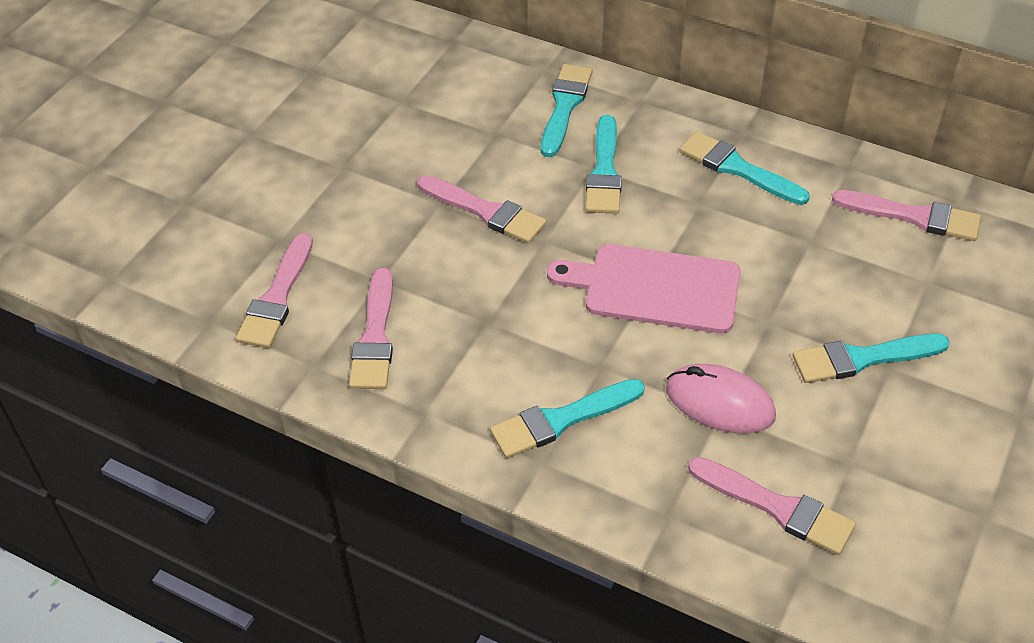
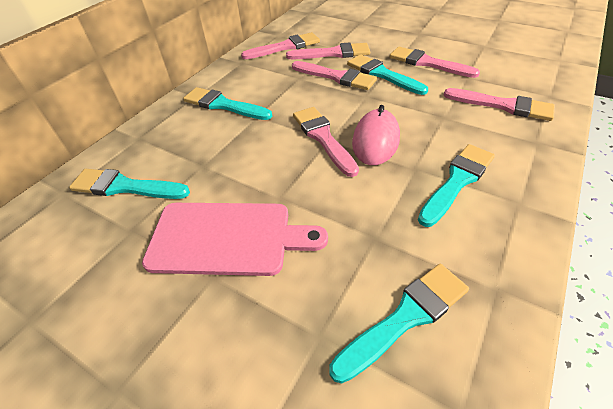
pink brush: [236,233,313,348] [349,268,393,389] [417,175,546,244] [688,457,856,555] [832,190,981,241] = 5 -> [241,32,320,59] [286,43,370,59] [292,61,377,90] [293,107,359,177] [390,47,480,78] [444,88,555,121] = 6

